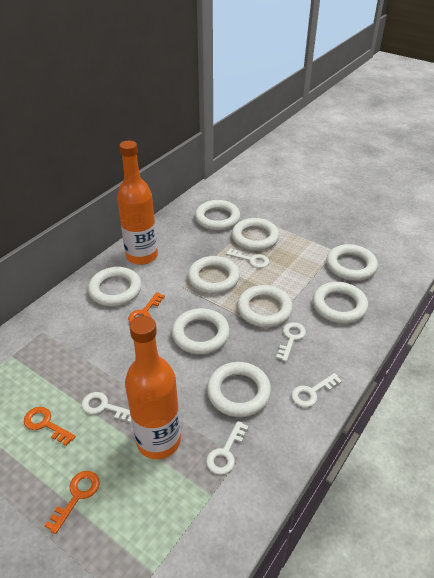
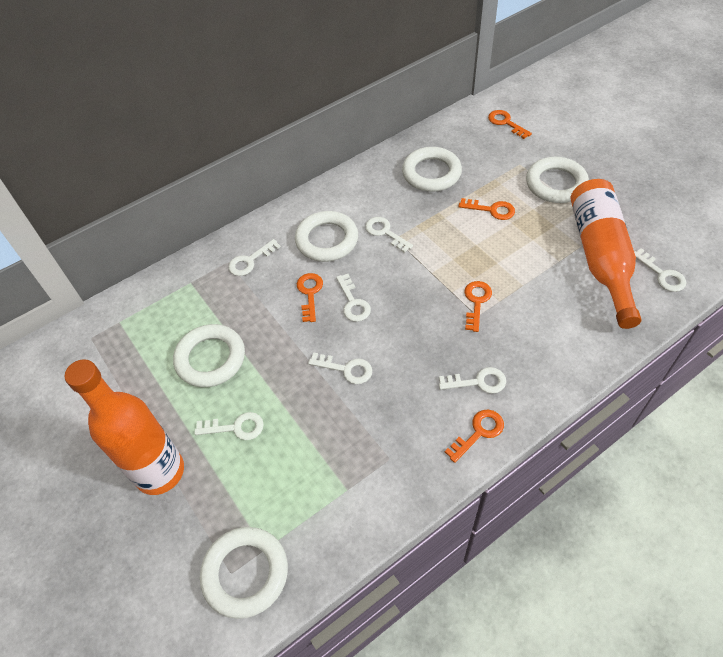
orange key: [24,407,76,446] [44,471,100,534] [128,292,165,323] = 3 -> [297,273,323,322] [445,410,504,463] [458,198,515,220] [464,281,492,332] [488,110,532,139] = 5
white key: [82,392,132,423] [206,421,249,475] [226,248,269,268] [276,322,306,362] [291,373,342,407] = 5 -> [195,412,264,440] [228,239,281,276] [308,352,372,384] [336,274,371,322] [365,217,413,253] [439,367,506,394] [634,248,686,292] = 7
white ring: [88,267,142,306] [172,308,230,354] [188,256,240,294] [195,200,240,231] [207,362,271,417] [232,218,279,251] [237,285,293,327] [313,282,368,324] [326,244,378,281] = 9 -> [173,324,245,387] [200,527,288,619] [295,211,358,262] [402,147,462,192] [526,157,589,203] = 5

